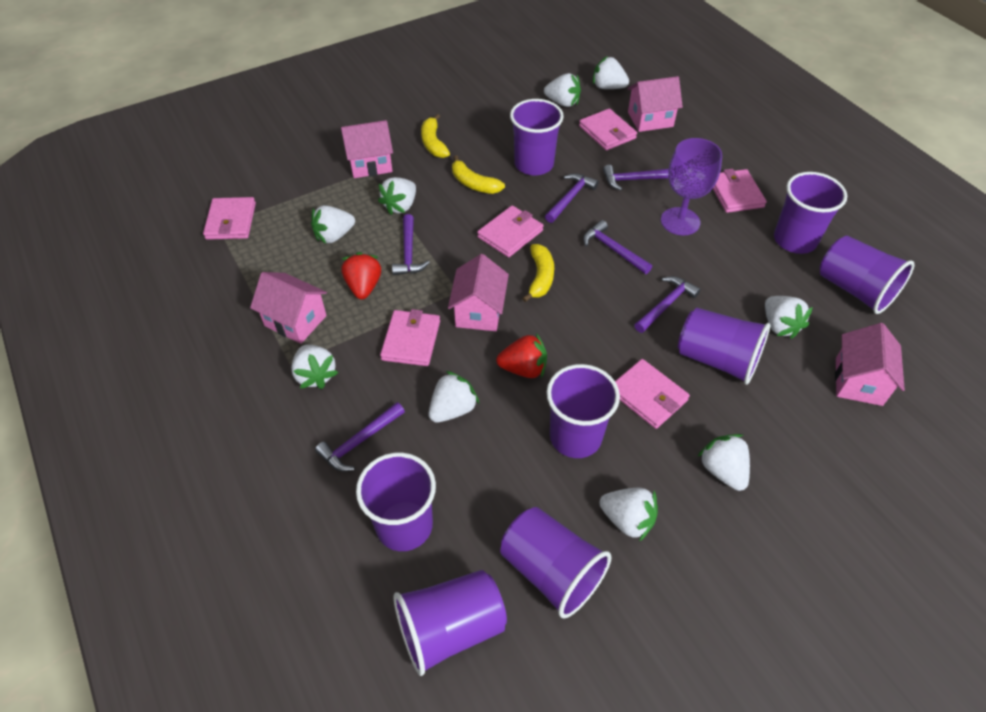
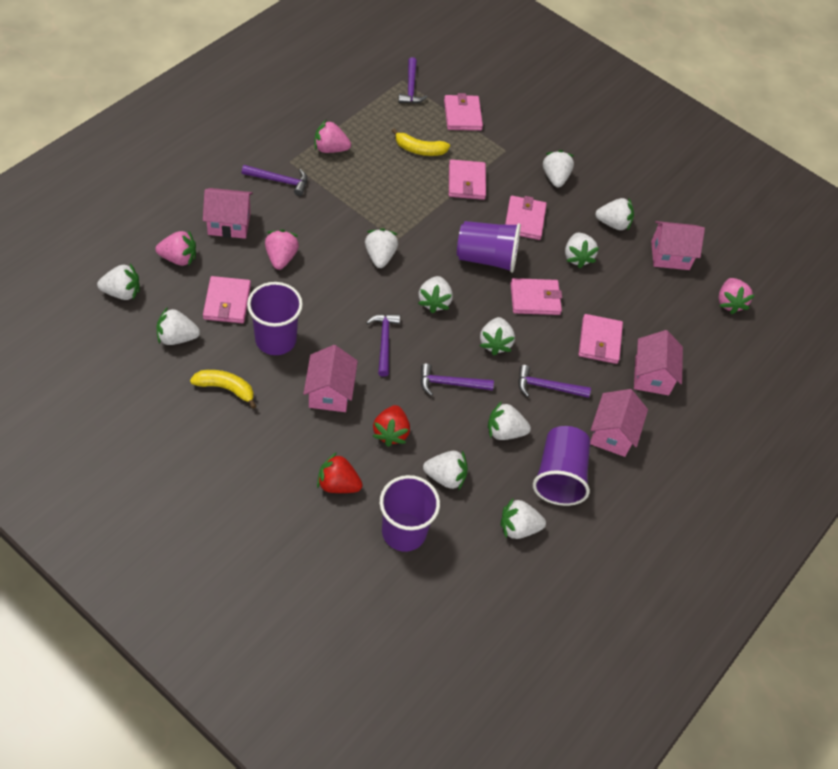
pink strawberry: none = 0 -> [155,230,196,266] [265,230,299,270] [315,119,351,153] [718,278,755,314] = 4
purple cup: [356,453,436,551] [393,570,507,676] [500,507,611,618] [510,99,564,175] [547,364,620,458] [678,308,770,385] [774,172,847,254] [820,236,915,314] = 8 -> [247,282,303,355] [380,475,440,552] [457,221,521,273] [533,426,590,506] = 4
purple goblet: [661,138,722,235] = 1 -> none = 0
purple hammer: [315,402,405,471] [392,214,430,275] [545,173,599,223] [583,220,652,274] [603,165,669,190] [634,276,701,333] = 6 -> [242,165,307,196] [366,314,400,377] [398,57,427,104] [421,363,494,396] [518,365,591,398] = 5
white strawberry: [291,345,338,389] [311,205,355,244] [378,177,416,215] [429,371,479,423] [544,73,581,107] [593,56,629,89] [599,487,658,542] [697,434,750,491] [765,296,813,339] = 9 -> [97,263,140,300] [157,307,200,345] [365,228,398,268] [418,276,453,313] [423,450,468,491] [480,317,515,355] [488,401,531,440] [501,499,546,539] [543,150,574,187] [565,233,599,269] [595,198,634,231] = 11
yellow banana: [421,114,450,158] [452,155,505,194] [522,244,554,302] = 3 -> [190,370,256,409] [392,128,450,156] = 2

